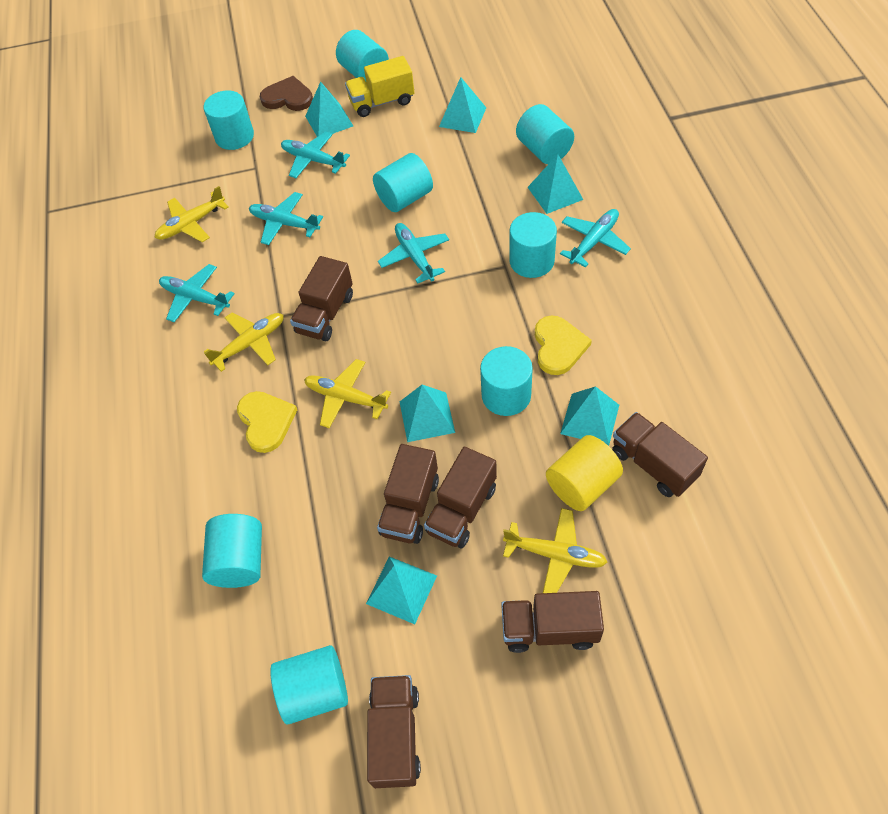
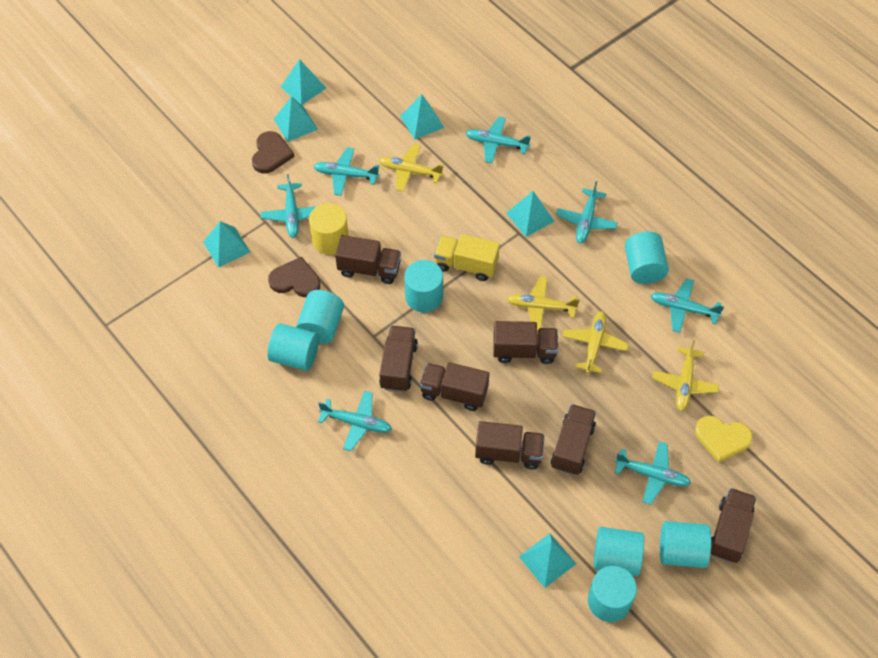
brown heart: [260,76,313,111] = 1 -> [252,131,295,174] [268,257,320,297] = 2
brown truck: [290,256,353,341] [367,675,421,788] [377,444,439,544] [424,447,497,548] [501,591,604,653] [612,412,708,497] = 6 -> [335,235,401,284] [379,325,418,392] [420,362,489,411] [475,421,545,470] [493,321,558,364] [551,404,596,475] [711,488,756,563] = 7
turquoise cylinder: [202,514,262,588] [204,90,254,150] [270,645,348,724] [336,30,389,81] [373,153,433,212] [480,346,533,416] [509,212,557,278] [516,104,574,164] = 8 -> [267,323,319,371] [296,290,344,344] [404,260,443,312] [588,566,637,622] [594,527,644,576] [625,231,669,284] [660,521,711,568] = 7
turquoise plane: [159,264,235,322] [249,192,323,245] [281,131,350,178] [378,223,449,284] [560,209,631,267] = 5 -> [261,174,317,238] [313,147,380,196] [318,390,392,451] [466,117,531,163] [556,181,618,244] [615,442,691,505] [651,278,724,333] = 7
yellow heart: [237,391,297,453] [535,316,592,375] = 2 -> [695,416,753,463] = 1

